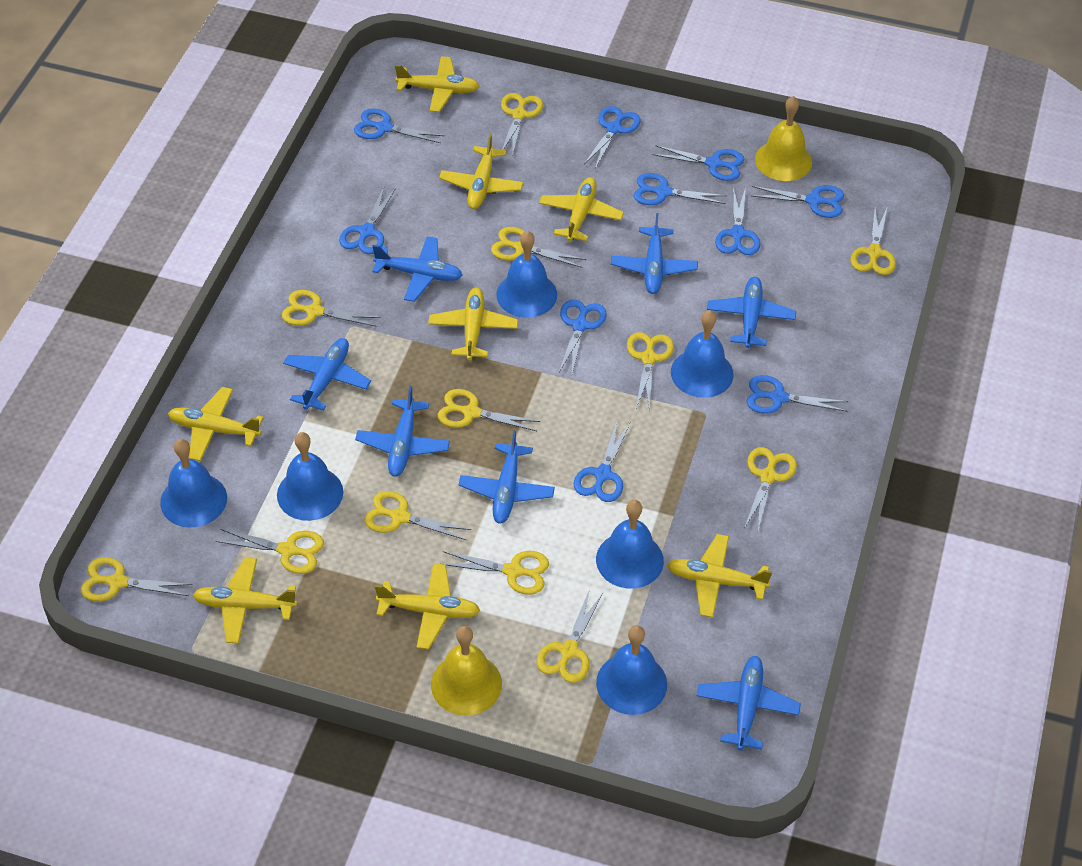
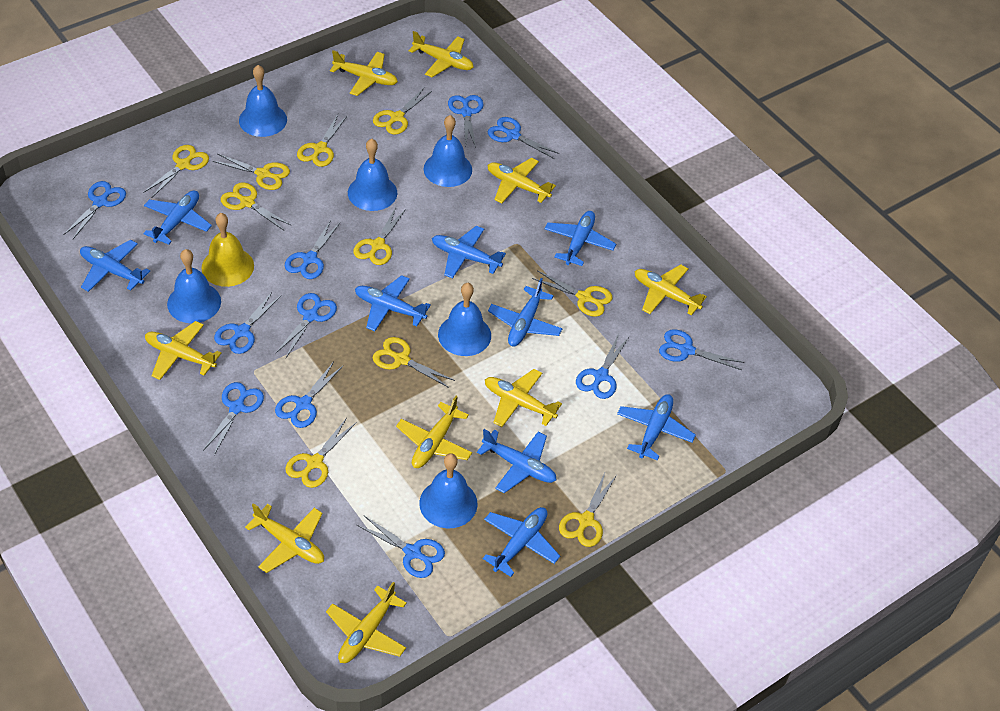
blue plane: [283,338,371,411] [355,386,450,477] [372,236,462,302] [459,430,555,524] [611,213,698,294] [696,656,801,751] [707,277,796,348] = 7 -> [80,240,150,292] [143,190,212,245] [355,275,431,331] [432,226,506,278] [477,429,556,493] [483,507,560,577] [488,278,562,347] [545,211,616,266] [617,394,696,461] = 9
blue scissors: [339,187,396,254] [354,108,445,143] [559,299,607,374] [574,419,630,502] [584,106,641,169] [633,173,727,205] [652,145,744,181] [715,187,760,255] [746,375,848,414] [752,185,844,218] = 10 -> [63,181,126,239] [203,382,264,455] [214,292,281,354] [275,361,343,428] [276,293,337,358] [285,220,340,279] [357,516,445,578] [448,95,483,148] [488,117,560,159] [576,334,629,399] [659,329,744,370] = 11
yellow bell: [431,626,502,715] [755,96,812,181] = 2 -> [201,213,254,287] = 1
yellow plane: [168,387,263,461] [193,558,297,644] [375,563,480,649] [395,56,480,112] [428,287,518,361] [439,133,524,209] [539,177,624,242] [667,534,772,618] = 8 -> [145,321,222,380] [245,503,324,573] [326,582,407,663] [330,50,398,96] [396,396,472,468] [409,31,474,77] [485,369,562,427] [487,158,556,203] [635,264,707,316] = 9
yellow scissors: [81,557,192,602] [216,529,324,574] [282,290,381,327] [364,491,471,540] [438,389,541,431] [443,551,549,595] [491,227,586,268] [501,93,543,157] [537,589,603,683] [627,332,674,411] [745,447,797,531] [851,206,896,275] = 12 -> [143,145,209,198] [212,154,290,190] [221,182,292,230] [285,418,356,488] [297,114,347,167] [353,208,406,265] [372,337,455,388] [373,88,432,135] [532,270,613,317] [559,473,617,547] = 10

